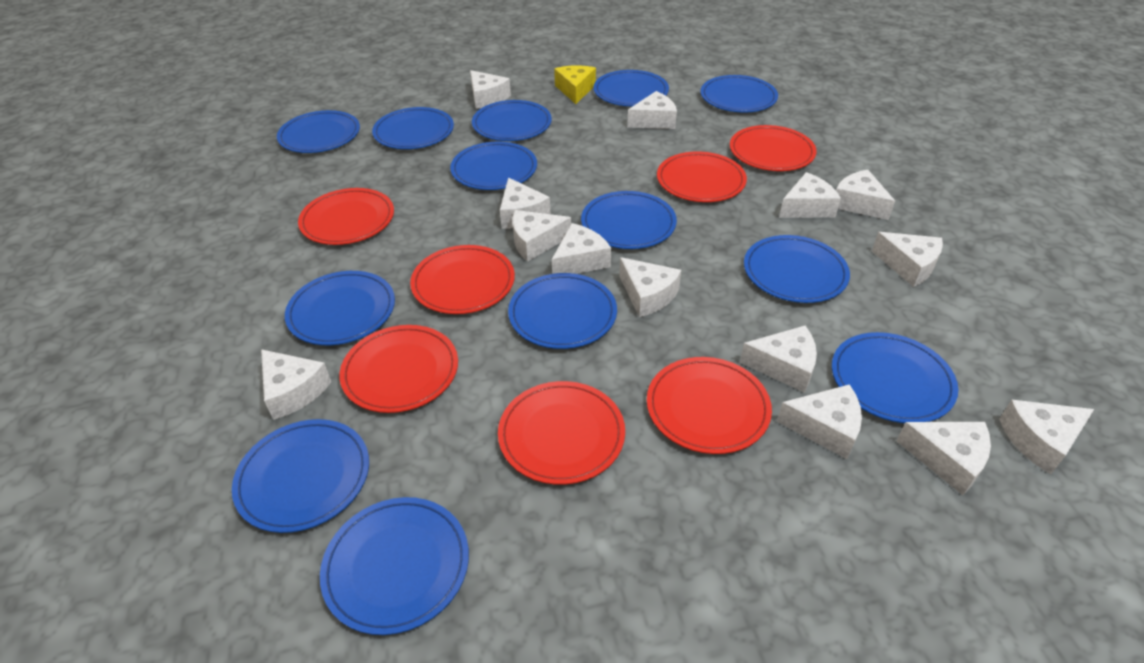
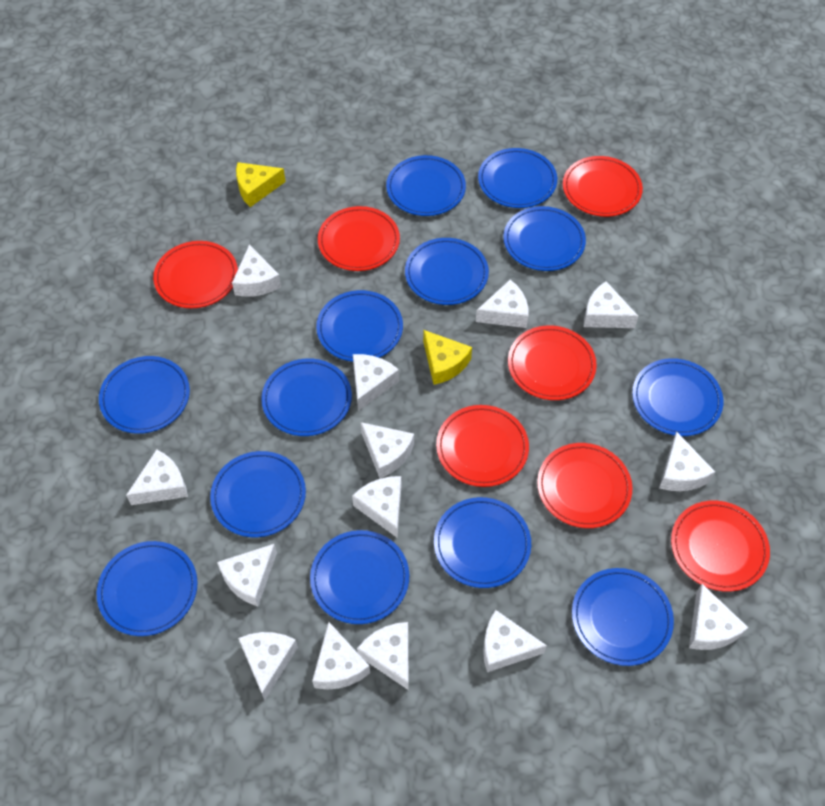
yellow cheese: [554,65,596,104] = 1 -> [236,162,286,207] [423,330,472,385] = 2

